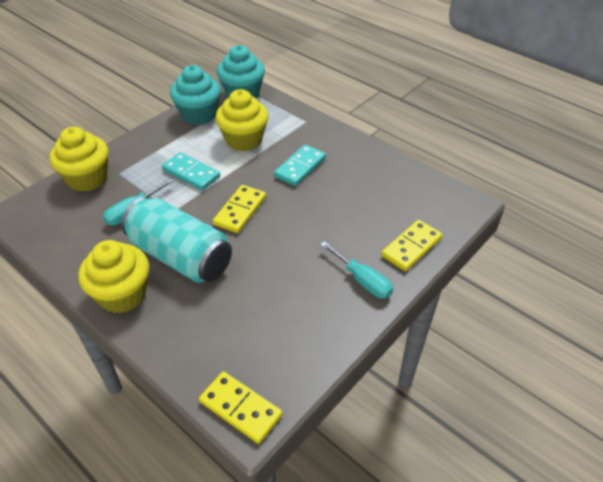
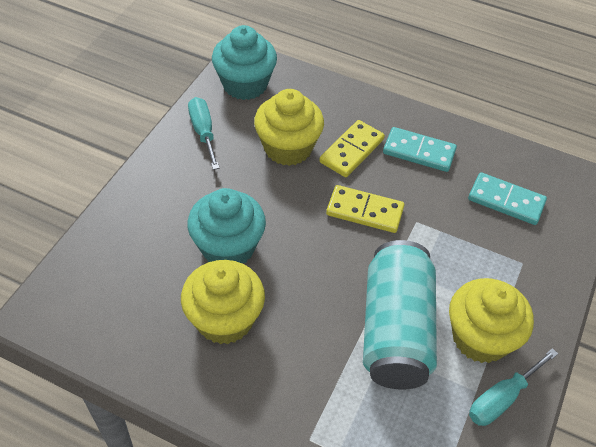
yellow domino: [199,371,282,444] [213,185,266,233] [381,220,442,271] = 3 -> [319,120,385,177] [326,185,405,233] = 2

